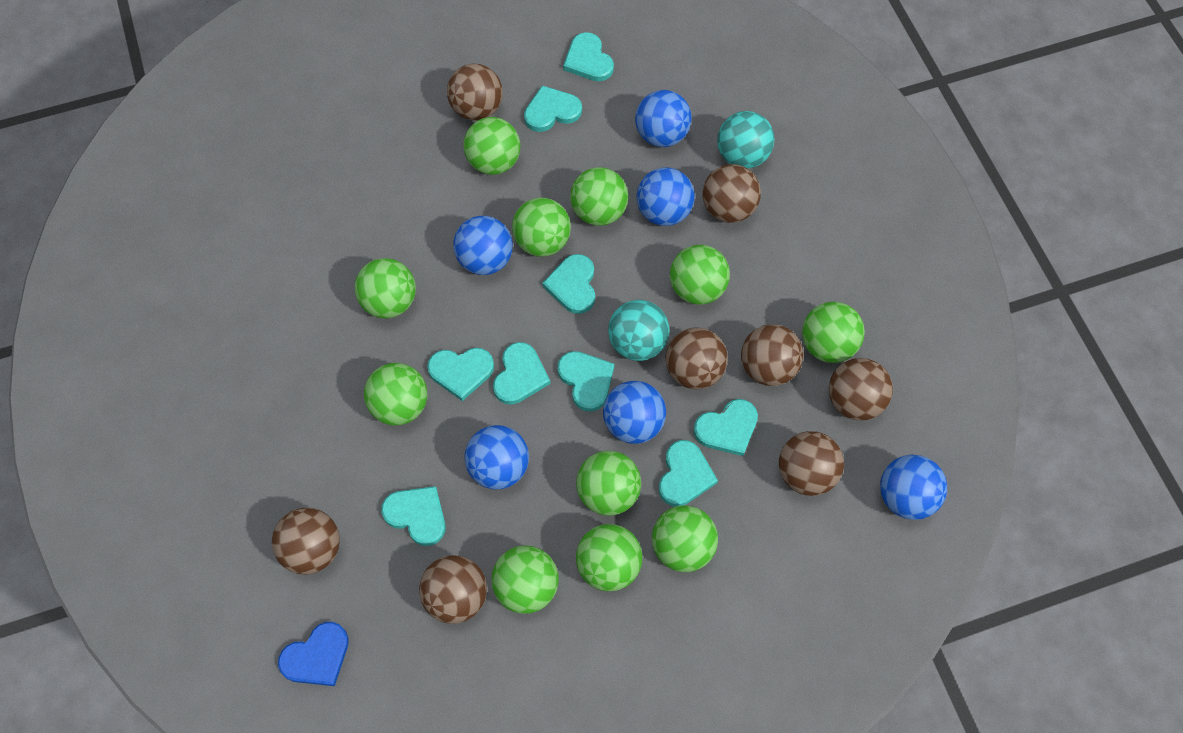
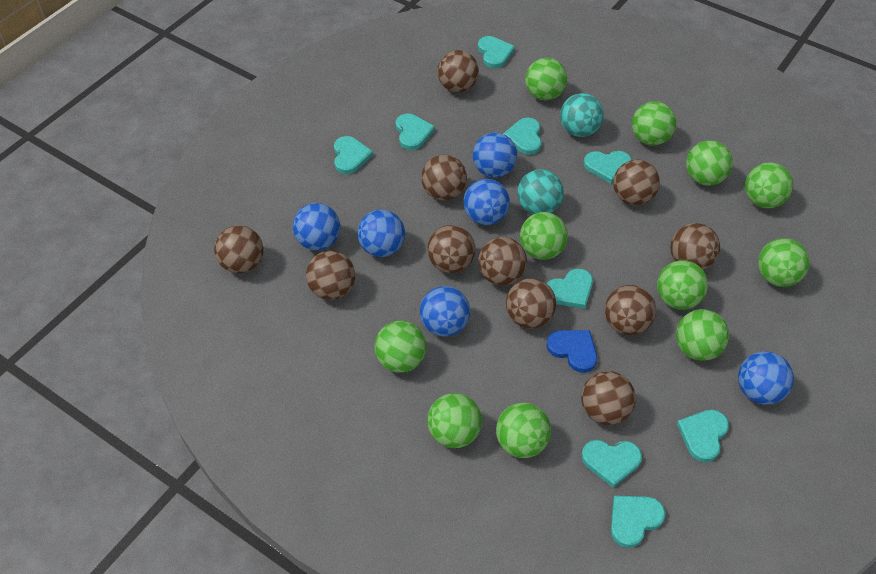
brown ball: [272,507,340,575] [419,555,487,624] [447,63,503,120] [665,327,728,390] [703,164,761,223] [741,324,804,386] [779,431,844,496] [829,358,893,421] = 8 -> [214,225,263,273] [306,251,355,300] [421,155,467,200] [427,225,475,273] [437,50,479,93] [478,237,527,286] [506,278,556,329] [581,371,636,425] [605,285,656,335] [613,159,660,205] [671,223,720,270] = 11

